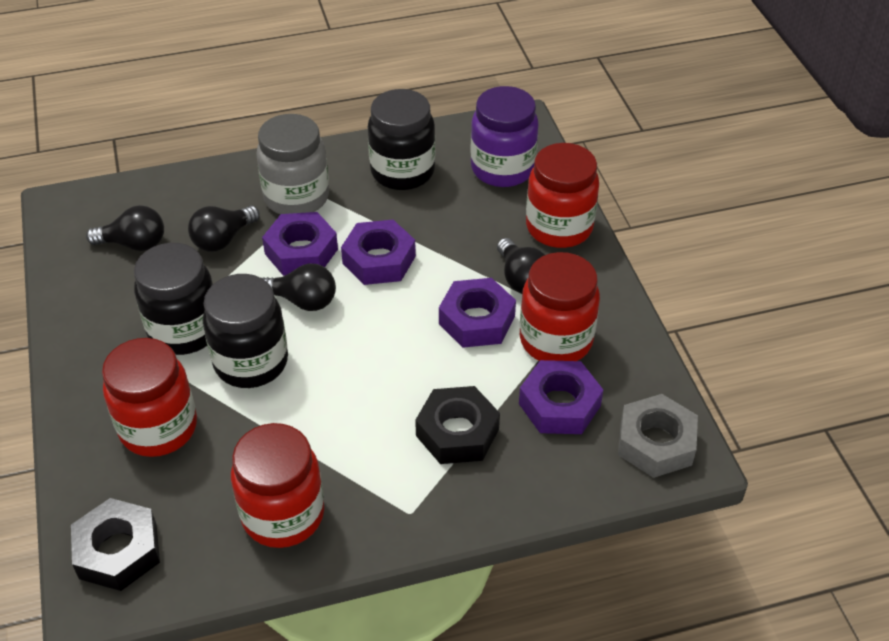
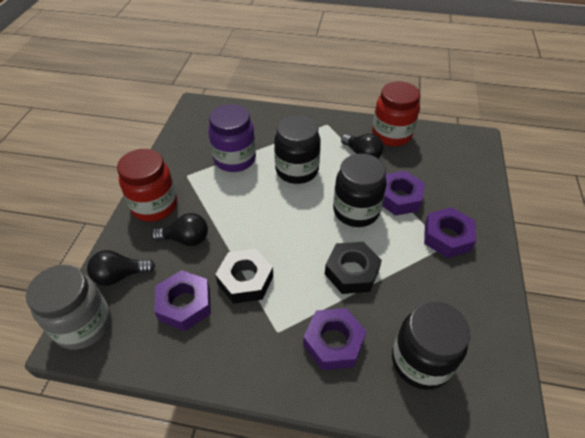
black light bulb: [86,205,164,251] [188,205,260,252] [262,263,336,311] [497,238,545,293] = 4 -> [87,250,155,286] [151,213,208,246] [341,134,383,159] = 3
grey nut: [618,394,698,478] = 1 -> none = 0
red jar: [102,338,197,457] [231,423,324,548] [520,252,600,361] [526,143,599,248] = 4 -> [117,149,177,222] [372,81,420,147] = 2

